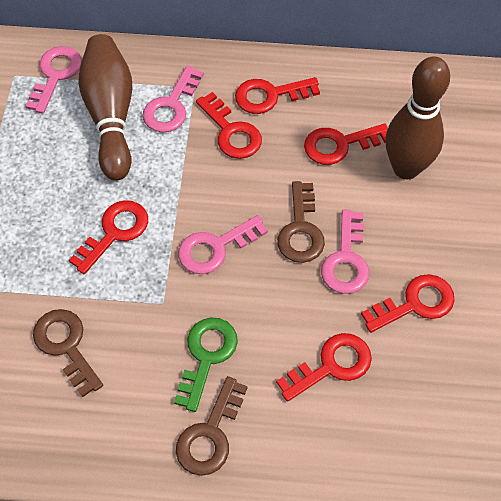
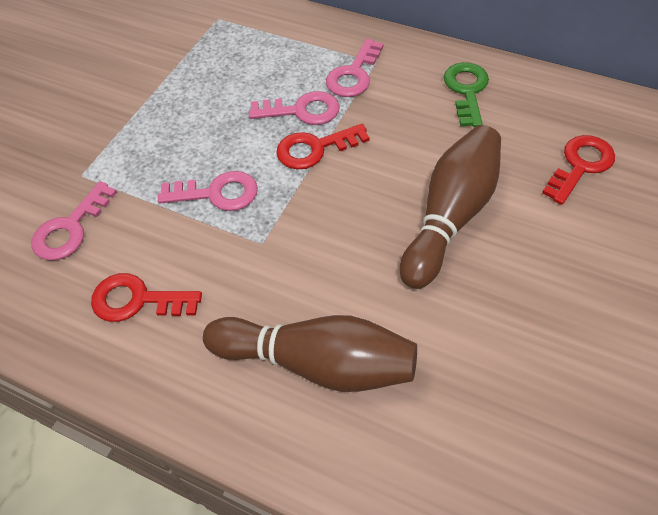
brown key: [33,309,103,397] [176,376,248,476] [277,181,325,263] = 3 -> none = 0
red key: [69,200,148,274] [196,92,262,159] [235,77,320,114] [276,333,372,402] [304,123,388,165] [361,274,455,333] = 6 -> [91,273,202,322] [276,124,370,170] [542,135,615,205] = 3

